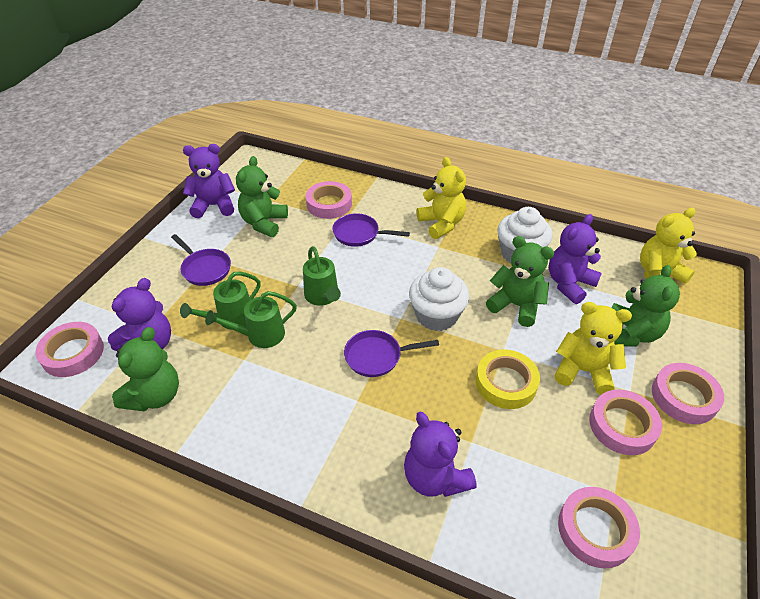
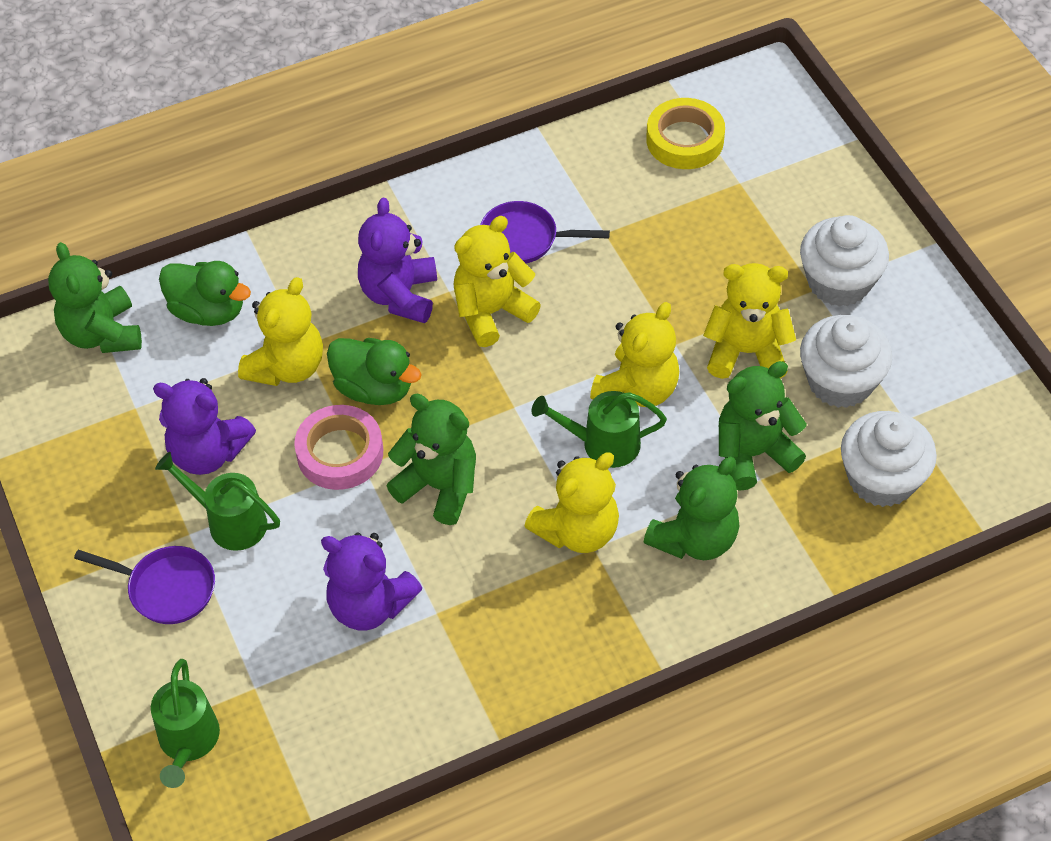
green duck: none = 0 -> [159,261,251,326] [327,338,422,405] = 2
pink tape: [35,322,104,377] [306,181,352,219] [558,487,640,569] [589,390,662,455] [652,363,724,424] = 5 -> [294,405,383,490] = 1
purple pan: [171,234,231,286] [332,213,410,247] [344,330,439,377] = 3 -> [74,546,215,624] [480,201,610,264] = 2
purple teddy bear: [108,278,171,351] [183,144,235,218] [404,412,476,497] [549,214,602,304] = 4 -> [153,378,256,475] [321,533,423,630] [358,198,437,323] = 3
white cupcake: [409,267,470,331] [497,207,553,263] = 2 -> [800,215,889,307] [800,315,892,408] [841,411,937,507] = 3
yellow teddy bear: [417,157,466,239] [554,302,632,395] [640,208,697,284] = 3 -> [238,277,323,386] [453,216,541,347] [525,452,619,553] [590,302,679,407] [703,263,796,379] = 5

